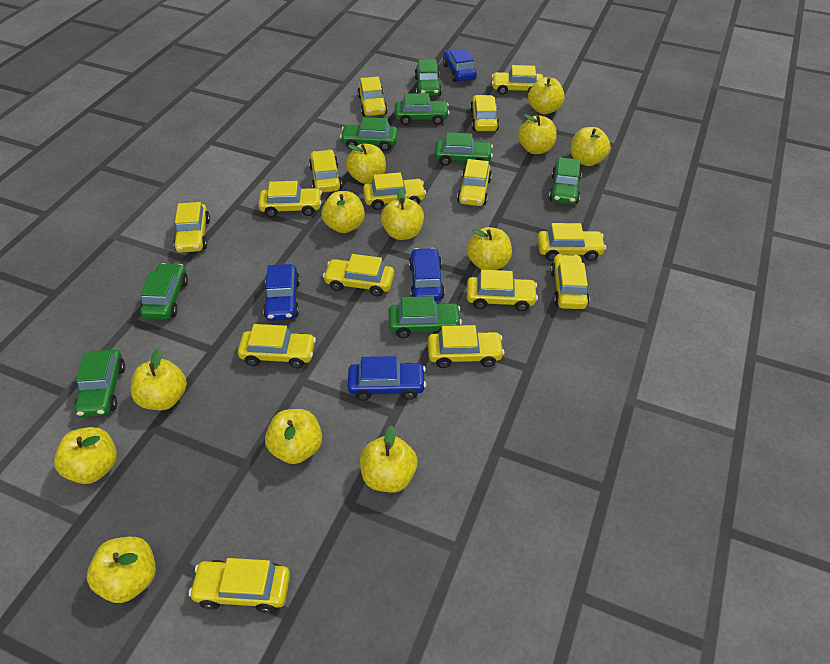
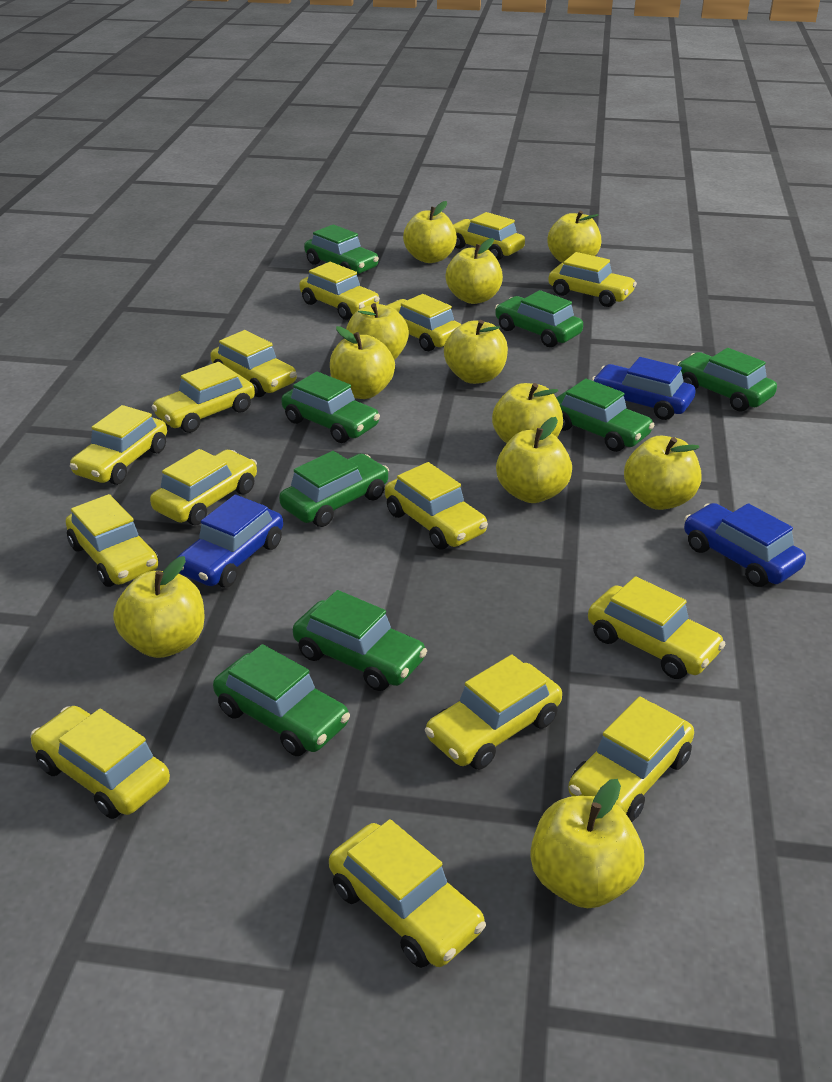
blue car: [263,264,300,321] [348,356,426,401] [409,248,445,301] [443,49,477,82] = 4 -> [177,495,283,588] [592,357,695,420] [684,503,806,587] = 3
yellow apple: [54,427,117,484] [87,537,156,603] [131,349,187,410] [265,409,322,464] [321,191,365,233] [346,144,386,184] [360,425,418,492] [381,188,424,240] [467,227,512,270] [518,114,557,154] [528,77,565,114] [570,127,611,166] = 12 -> [113,556,205,658] [330,326,395,399] [346,303,409,360] [403,201,457,263] [444,320,508,384] [445,238,503,304] [492,383,563,444] [496,417,572,503] [530,779,644,908] [547,211,601,263] [624,436,701,510] = 11

